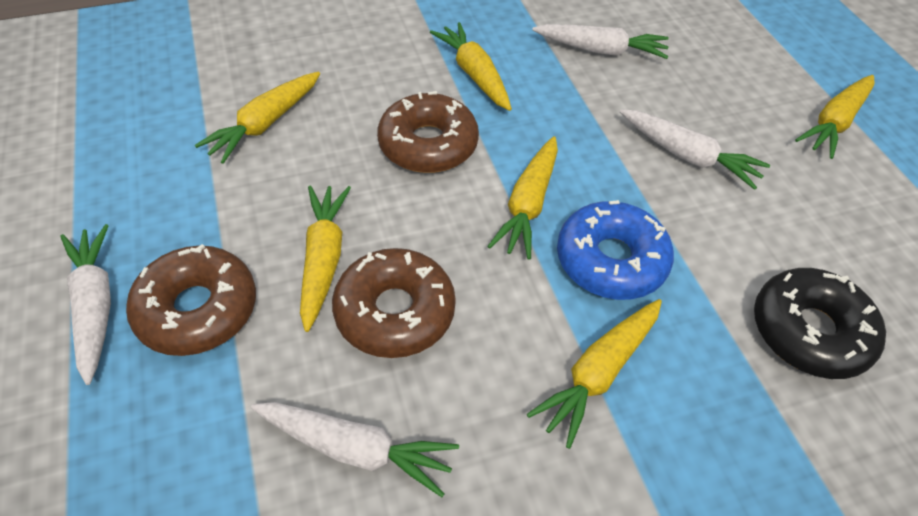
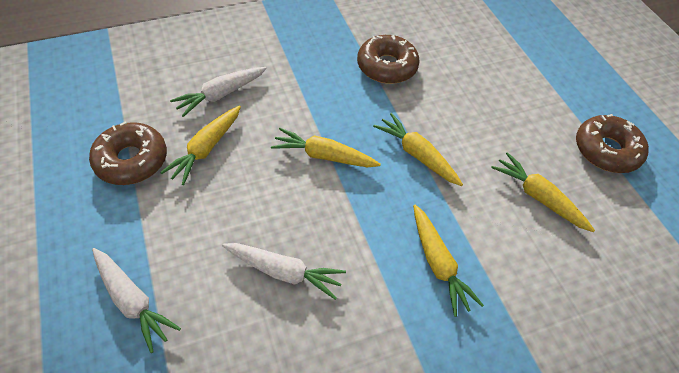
black donut: [754,268,886,379] = 1 -> none = 0
blue donut: [557,200,674,300] = 1 -> none = 0
white carrot: [60,224,111,385] [251,402,459,497] [533,24,669,59] [620,109,770,190] = 4 -> [92,248,181,353] [170,67,267,117] [222,243,346,300] = 3
yellow carrot: [195,71,320,164] [300,186,351,332] [430,22,512,111] [487,136,558,260] [527,299,662,449] [795,75,875,159] = 6 -> [160,105,241,185] [271,128,381,167] [373,113,463,186] [413,205,484,317] [491,152,595,232] = 5

